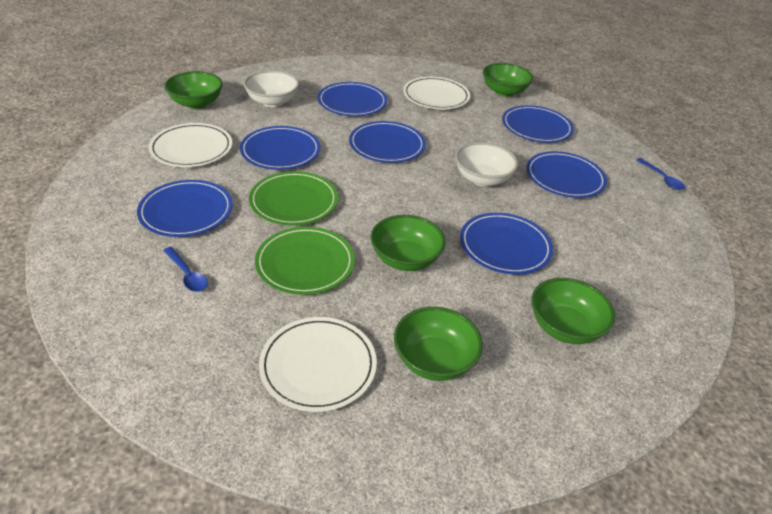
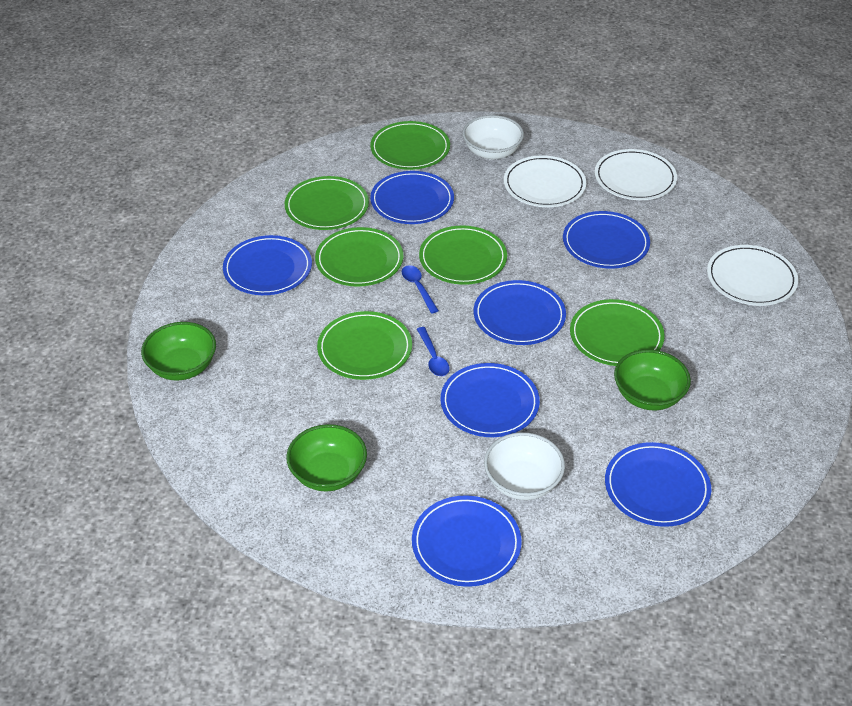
green bowl: [164,71,223,109] [371,215,446,271] [394,307,483,381] [483,63,533,97] [531,278,615,344] = 5 -> [141,322,216,381] [286,424,367,491] [614,349,691,410] = 3
green plate: [249,171,338,225] [255,227,355,295] = 2 -> [285,176,369,230] [315,227,404,287] [317,311,412,380] [370,121,450,170] [419,226,507,285] [570,299,665,366] = 6

